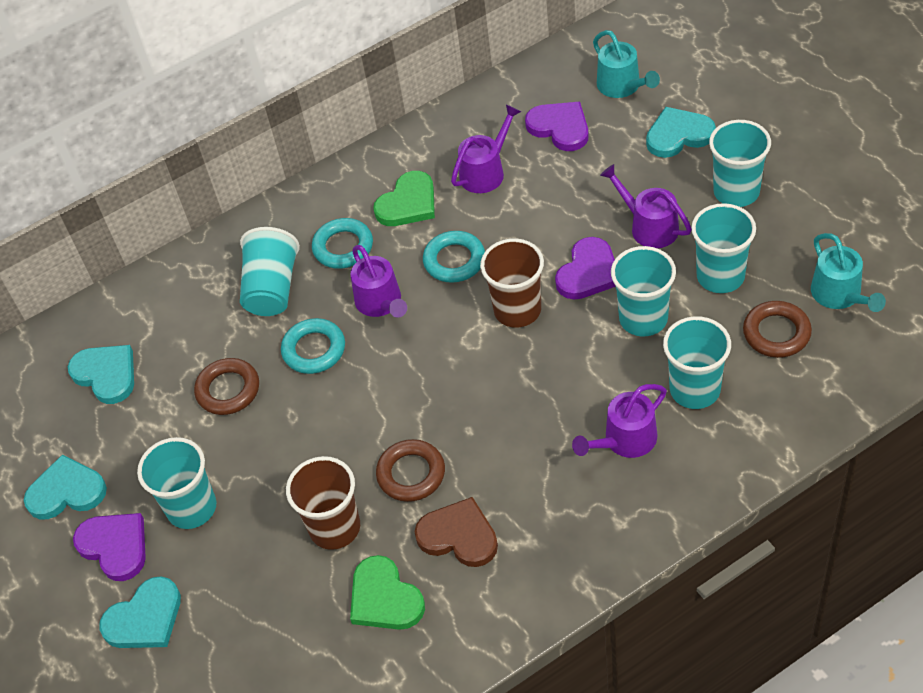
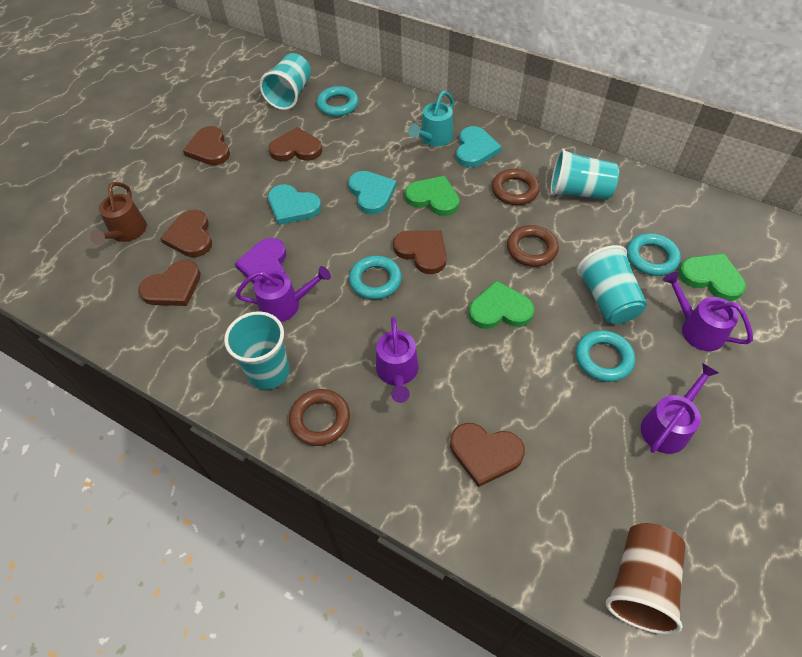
brown cup: [286,456,360,550] [480,238,544,328] = 2 -> [605,523,686,635] = 1
brown heart: [415,497,498,567] = 1 -> [138,260,201,306] [160,210,212,257] [183,126,230,165] [269,127,322,161] [393,230,447,274] [450,423,525,487] = 6
brown watering can: none = 0 -> [90,182,147,245] = 1
green heart: [350,555,425,630] [373,171,435,226] = 2 -> [405,176,459,216] [469,280,534,329] [678,253,746,301] = 3
purple heart: [73,513,146,581] [525,102,589,151] [555,237,616,300] = 3 -> [235,238,287,283] = 1
turquoise cup: [137,437,216,529] [240,227,300,316] [611,246,676,336] [663,316,731,409] [691,203,756,293] [709,120,771,207] = 6 -> [224,311,290,390] [260,53,311,110] [551,149,619,200] [577,245,647,324] = 4
turquoise heart: [24,454,107,519] [68,345,134,404] [99,576,181,648] [646,107,716,158] = 4 -> [268,184,321,225] [348,171,397,215] [456,126,502,167] = 3
turquoise ring: [281,318,345,374] [312,218,373,269] [423,231,485,283] = 3 -> [317,86,359,117] [349,256,402,299] [576,330,635,382] [627,233,681,276] = 4
turquoise watering can: [593,30,660,98] [811,233,886,312] = 2 -> [408,91,454,146] = 1

